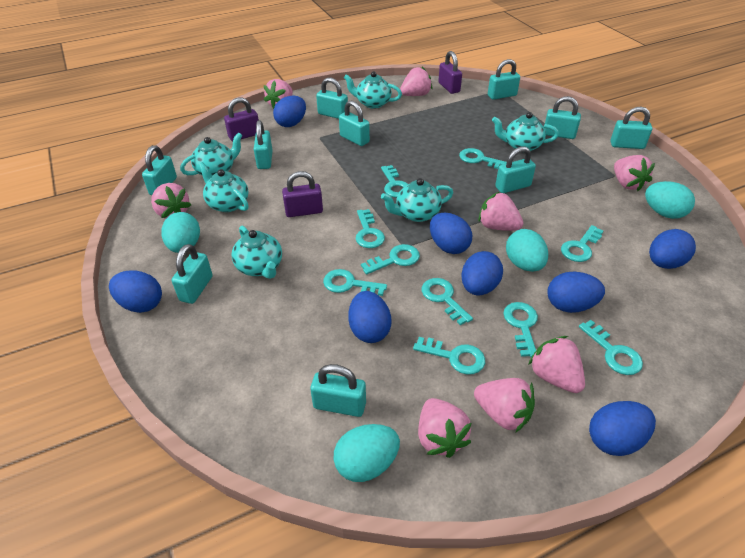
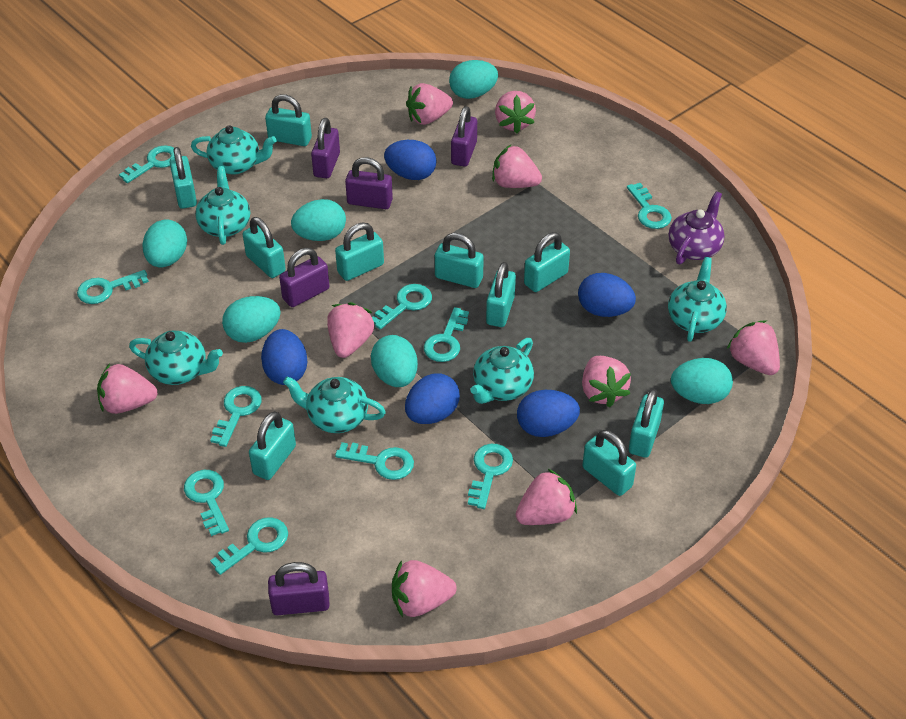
blue egg: [109,270,162,313] [273,95,306,127] [348,291,391,343] [430,213,472,254] [462,251,503,295] [547,272,605,313] [589,401,656,456] [649,229,696,269] = 8 -> [261,329,307,385] [384,140,437,180] [405,373,460,424] [517,390,580,437] [578,273,636,317] = 5
pink strawberry: [151,183,191,219] [264,79,293,109] [400,67,432,96] [418,398,471,458] [474,378,535,433] [478,192,523,231] [528,336,585,393] [614,155,655,191] = 8 -> [97,363,158,414] [327,302,375,358] [392,560,457,617] [406,83,453,125] [492,145,542,188] [495,91,536,133] [515,469,577,525] [582,356,631,407] [727,321,780,375] = 9
purple padlock: [224,97,259,141] [282,171,323,217] [438,51,462,94] = 3 -> [268,562,330,615] [279,248,329,307] [311,118,340,178] [345,157,393,209] [451,106,477,167] = 5
purple teapot: none = 0 -> [669,191,725,264] = 1
turquoise egg: [161,212,200,253] [333,424,400,482] [506,229,548,272] [645,181,695,219] = 4 -> [143,220,187,267] [222,296,281,343] [291,199,346,241] [371,335,418,387] [449,60,498,99] [671,358,733,404] = 6

